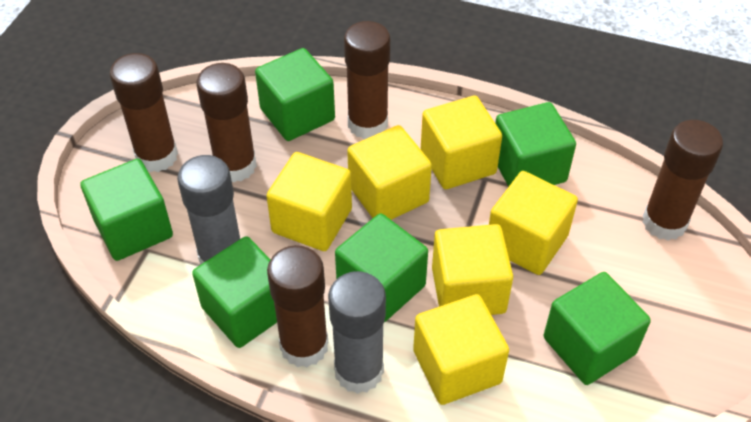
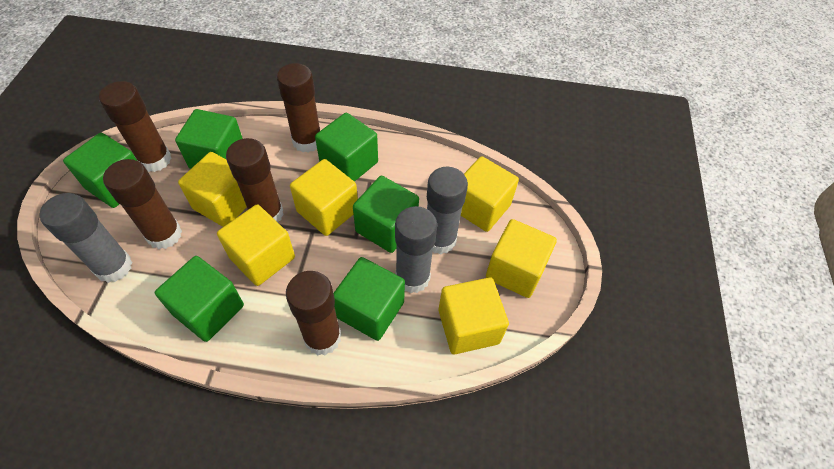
grey glue stick: [177,155,241,265] [328,271,386,394] = 2 -> [40,193,132,283] [395,206,437,293] [427,167,468,255] = 3

